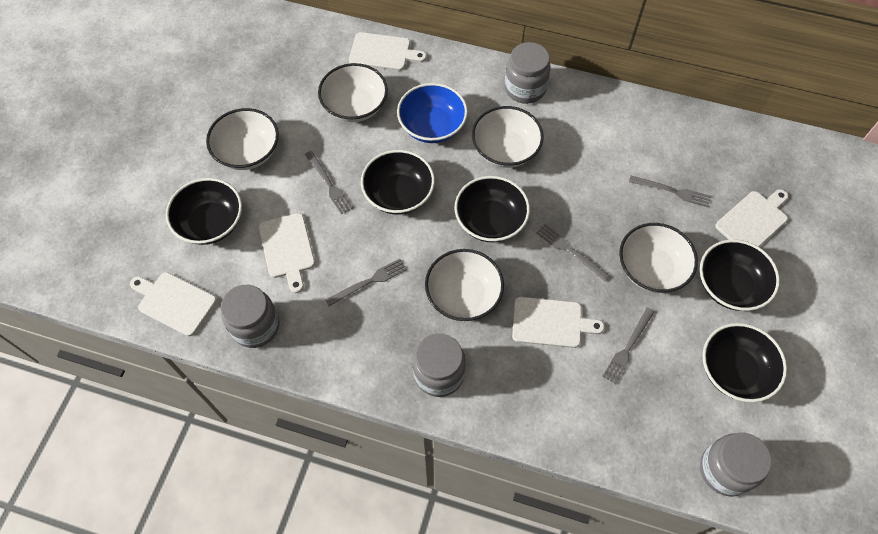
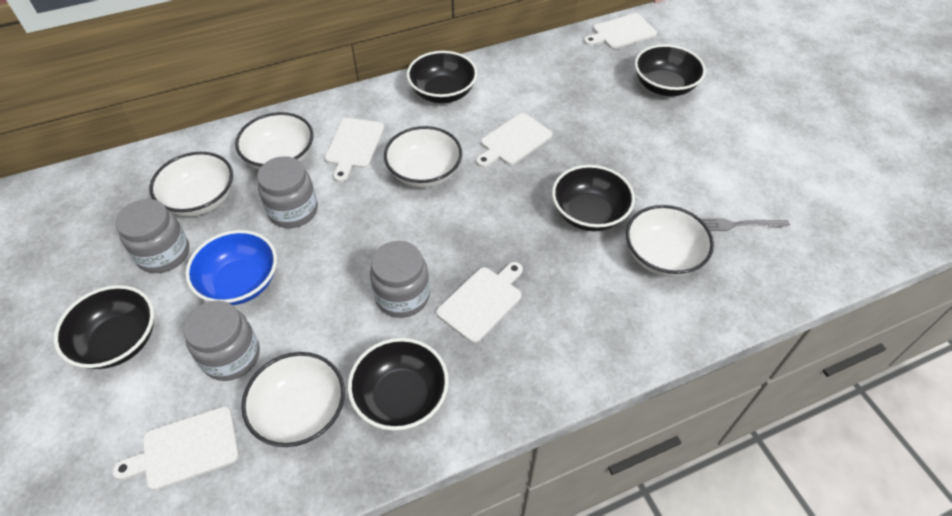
grey fork: [305,151,353,214] [325,259,407,306] [536,224,610,281] [603,307,655,384] [629,176,711,207] = 5 -> [701,218,790,231] = 1

